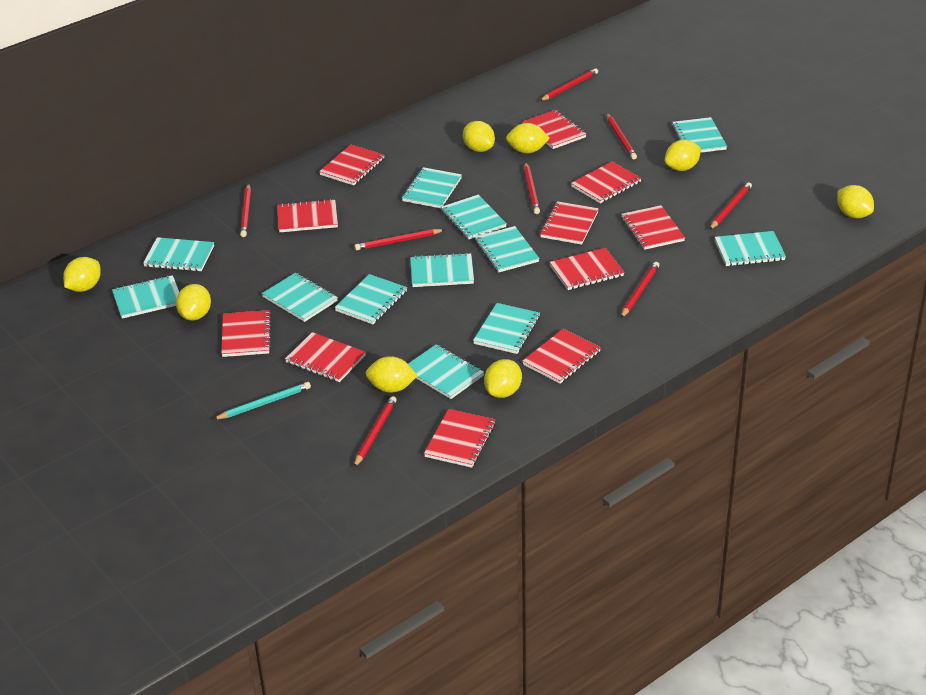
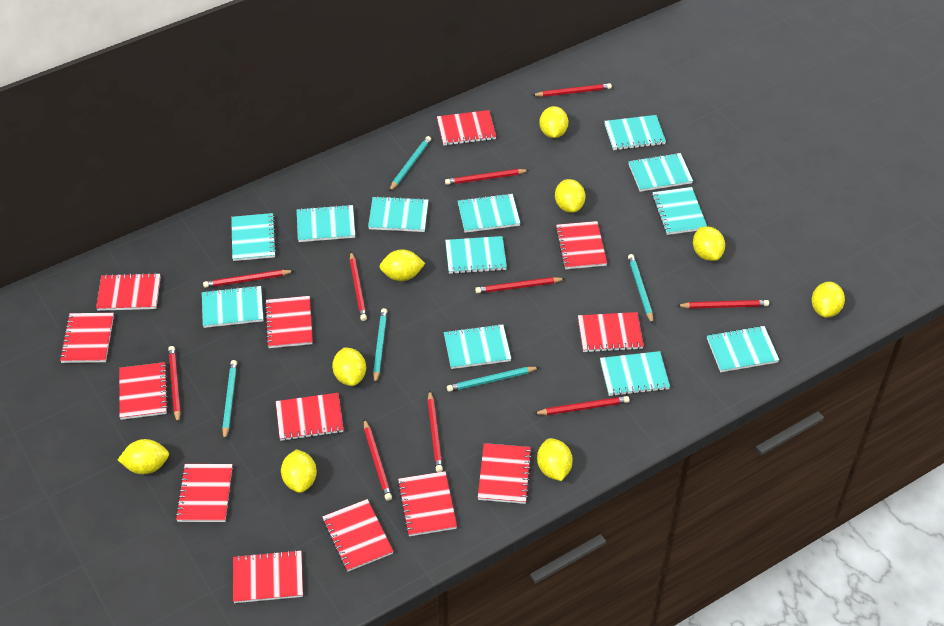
red notebook: [221,310,272,357] [277,199,338,232] [285,332,366,382] [319,144,385,185] [424,409,496,468] [522,329,601,384] [523,110,586,149] [540,201,599,245] [550,248,624,290] [571,162,642,204] [621,205,685,250] = 11 -> [59,313,114,363] [96,273,161,311] [119,362,168,420] [175,464,233,522] [233,550,303,603] [265,296,313,348] [276,393,344,441] [322,499,393,572] [397,471,457,536] [437,110,496,146] [478,443,532,504] [555,221,607,269] [578,312,644,353] = 13
red pencil: [240,184,251,237] [354,229,445,250] [354,396,397,467] [524,162,540,214] [540,68,598,101] [606,113,637,159] [621,262,659,318] [709,182,752,230] = 8 -> [168,346,181,423] [203,270,294,288] [350,252,367,321] [364,419,392,501] [428,390,443,472] [445,169,529,185] [475,277,566,293] [532,83,612,97] [533,396,629,415] [677,300,769,309] = 10
turquoise pencil: [213,382,311,420] = 1 -> [222,360,237,441] [373,308,387,384] [389,136,431,191] [447,367,540,392] [628,254,653,324] = 5
yellow lemon: [63,257,101,292] [176,284,211,320] [366,356,418,392] [463,121,495,152] [484,359,522,398] [506,123,550,153] [665,140,701,171] [837,185,874,218] = 8 -> [118,439,169,474] [281,449,317,493] [332,347,366,386] [380,249,425,281] [537,438,573,481] [539,106,568,138] [555,179,585,213] [693,226,725,261] [812,282,845,318] = 9

